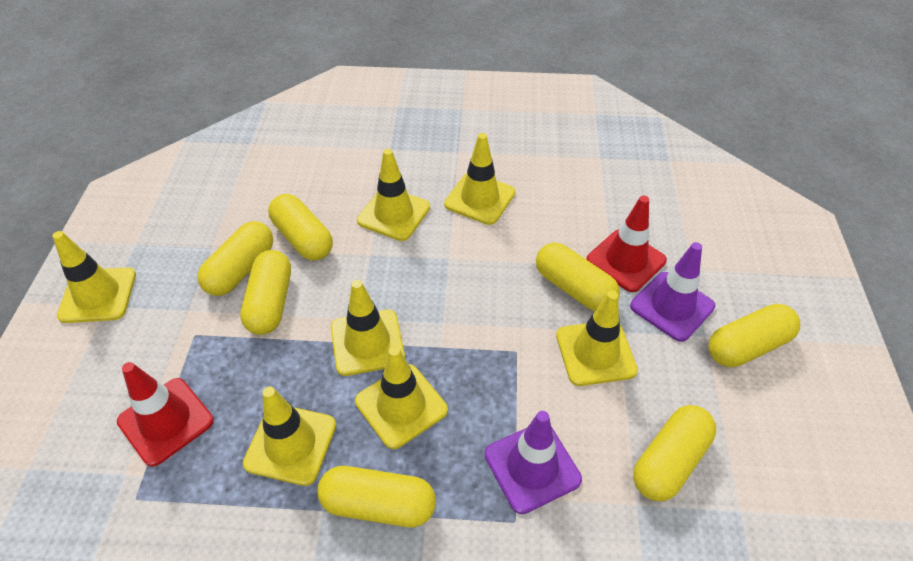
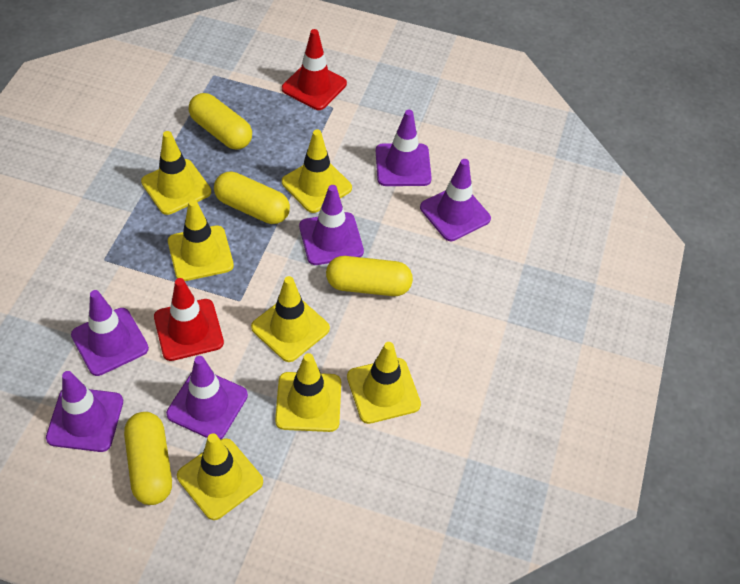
purple traffic cone: [485,411,582,514] [630,242,715,342] = 2 -> [46,371,123,452] [71,290,149,376] [166,356,248,440] [299,185,364,265] [376,110,432,186] [420,159,491,241] = 6
yellow capsule: [197,221,273,296] [240,250,291,335] [268,194,333,261] [317,466,436,527] [536,243,620,311] [633,405,716,501] [709,304,800,367] = 7 -> [124,412,172,505] [189,93,252,150] [214,172,290,224] [326,256,413,296] = 4

